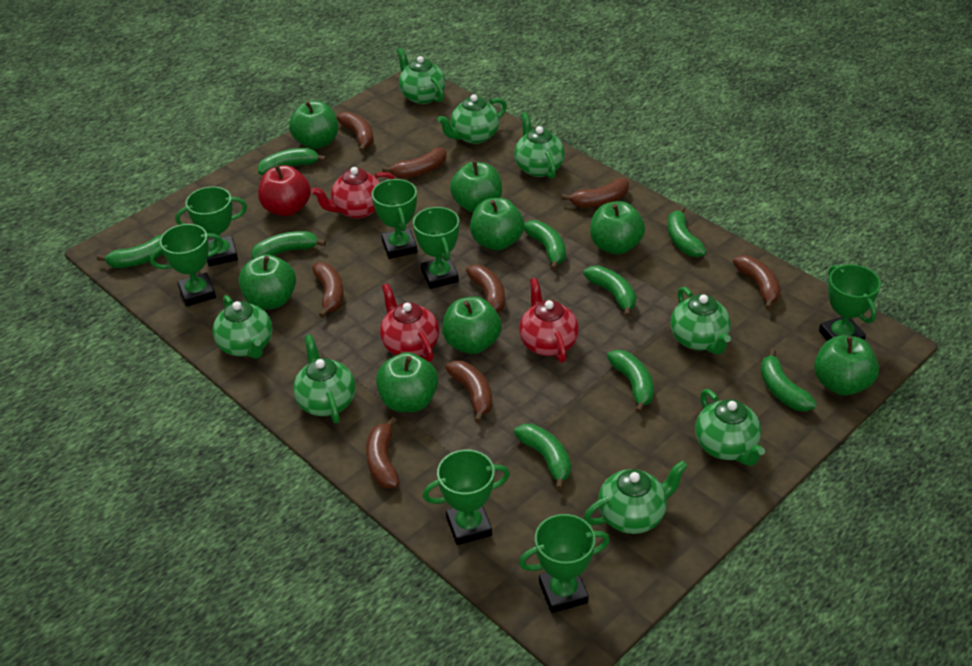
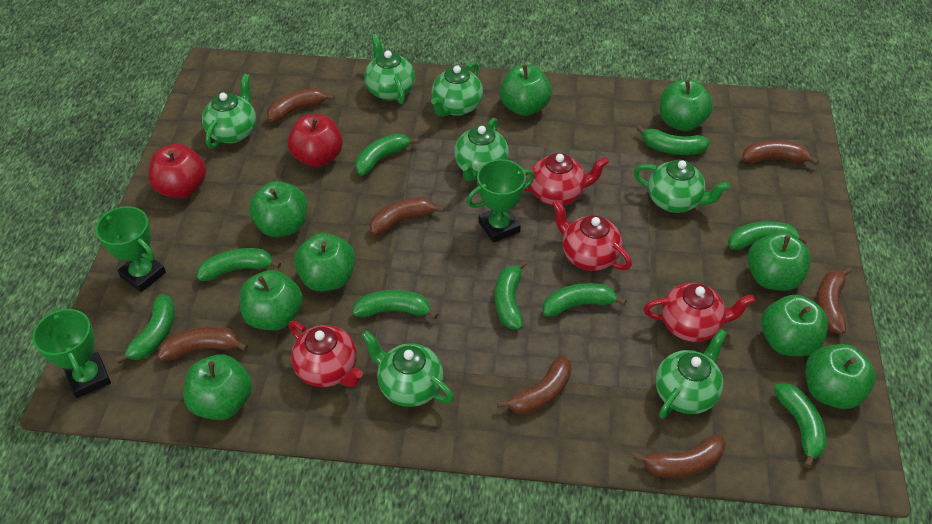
brown banana: [312,262,344,318] [336,111,374,152] [366,417,400,488] [382,147,447,178] [445,360,492,423] [466,265,505,313] [561,178,629,208] [733,255,781,310] = 8 -> [157,326,248,361] [267,88,335,122] [370,197,445,235] [497,355,572,414] [633,435,726,478] [742,140,819,165] [816,267,851,334] = 7
green apple: [239,254,296,309] [289,101,338,149] [376,352,438,412] [442,297,502,354] [450,161,502,213] [470,198,524,251] [590,201,645,255] [814,335,879,396] = 8 -> [183,354,252,420] [239,270,303,330] [249,181,307,237] [294,233,355,291] [500,65,552,116] [660,80,713,131] [748,232,811,291] [761,295,828,356] [805,344,876,409] = 9
green teapot: [213,295,272,359] [293,334,356,423] [397,48,446,104] [437,94,507,144] [514,112,565,179] [584,460,688,534] [670,287,731,354] [695,389,765,466] = 8 -> [202,74,256,148] [361,330,454,407] [364,34,415,104] [431,62,483,117] [454,118,509,181] [634,160,730,213] [655,329,727,418] = 7
green trophy: [150,224,223,307] [175,187,247,267] [372,179,417,259] [413,207,459,289] [423,450,510,545] [519,514,610,613] [819,264,881,341] = 7 -> [32,309,111,398] [95,206,166,292] [467,159,535,243] = 3
red apple: [258,165,311,216] = 1 -> [148,144,206,198] [288,114,343,167] = 2
red teapot: [311,167,395,219] [380,283,439,362] [519,278,579,363] = 3 -> [289,321,363,387] [524,153,609,205] [552,200,632,271] [644,283,755,342] = 4

